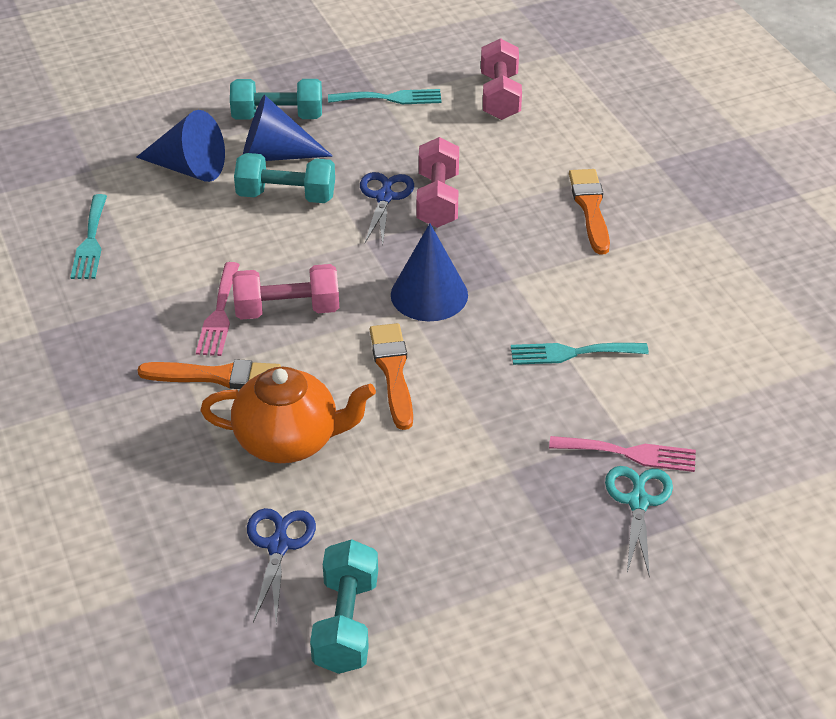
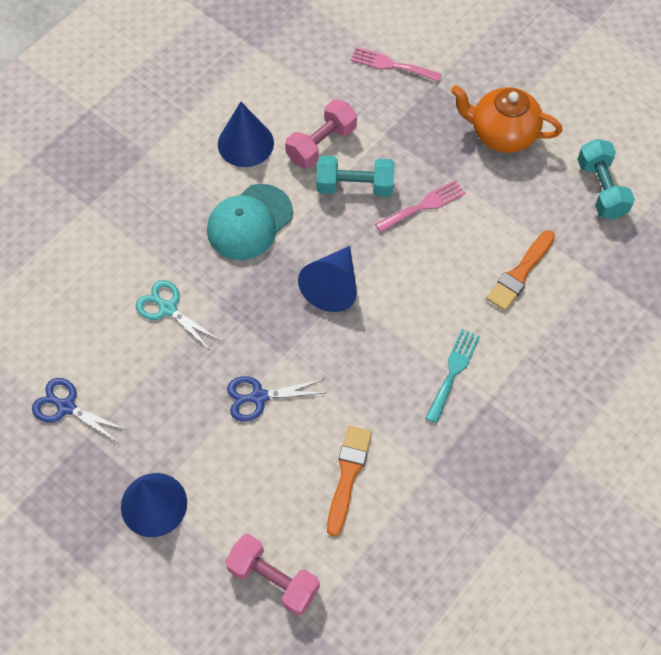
orange brush: [137,359,281,389] [370,323,413,430] [569,169,610,255] = 3 -> [327,426,372,537] [486,230,555,311] = 2
pink dumbbell: [232,264,339,320] [417,137,459,228] [481,38,522,120] = 3 -> [225,534,320,616] [285,99,357,168] = 2
turquoise cap: none = 0 -> [207,184,293,260] = 1
turquoise dumbbell: [230,79,322,120] [234,153,335,203] [310,539,378,674] = 3 -> [316,156,394,197] [577,139,635,219] = 2
turquoise fork: [70,194,107,279] [328,89,442,104] [511,343,649,365] = 3 -> [426,329,480,423] = 1

